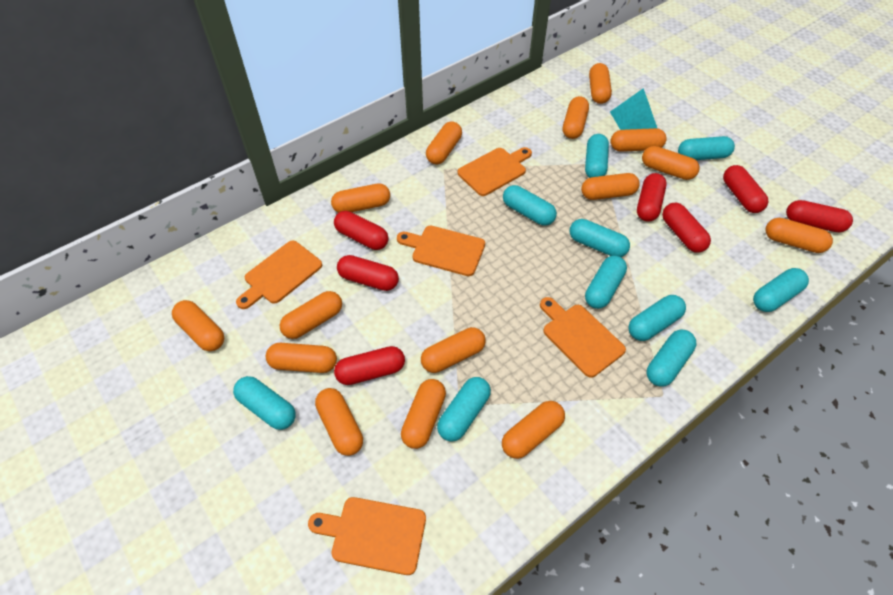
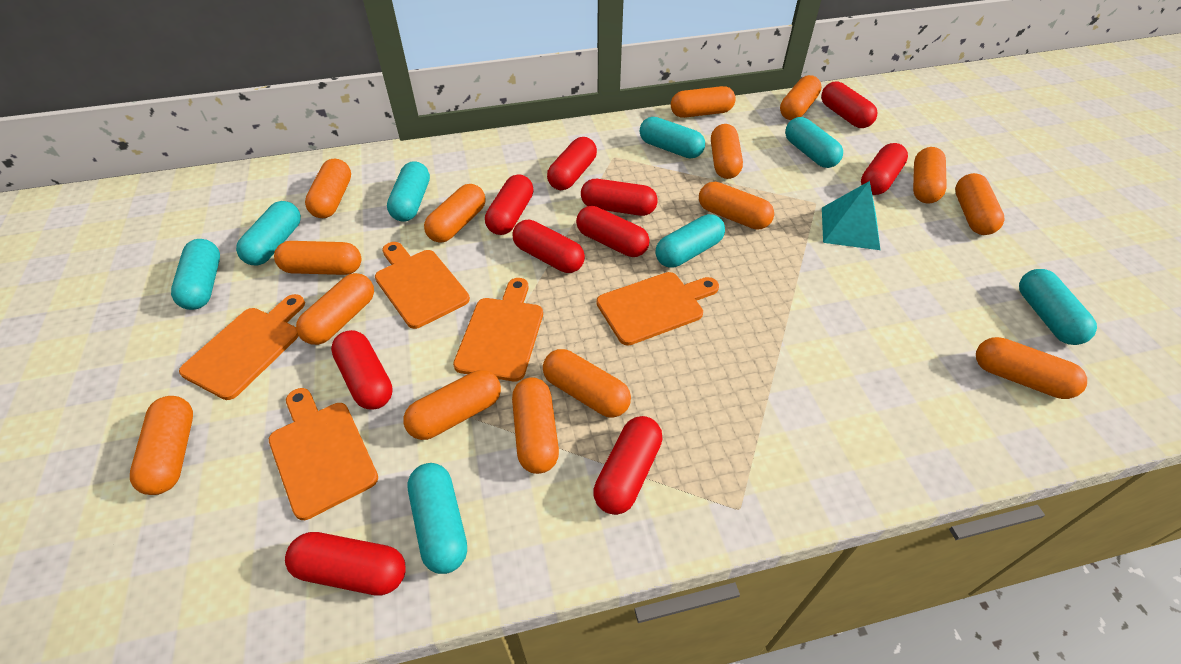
red capsule: [334,211,389,250] [334,346,405,385] [337,255,399,291] [637,173,667,222] [662,203,711,253] [723,165,768,213] [786,200,853,232] = 7 -> [285,532,406,596] [331,330,393,410] [485,174,534,235] [513,220,585,273] [547,137,597,190] [576,206,650,257] [581,179,658,216] [593,416,663,515] [821,81,877,128] [861,143,908,195] = 10
turquoise capsule: [233,376,296,430] [437,377,491,442] [503,185,557,226] [570,219,630,257] [585,134,609,178] [585,256,627,309] [629,295,686,341] [647,330,696,387] [678,136,735,160] [753,268,809,312] = 10 -> [171,239,220,310] [236,201,301,266] [387,161,430,222] [408,463,467,574] [640,117,705,159] [656,214,725,268] [785,117,843,168] [1019,269,1097,345] = 8

